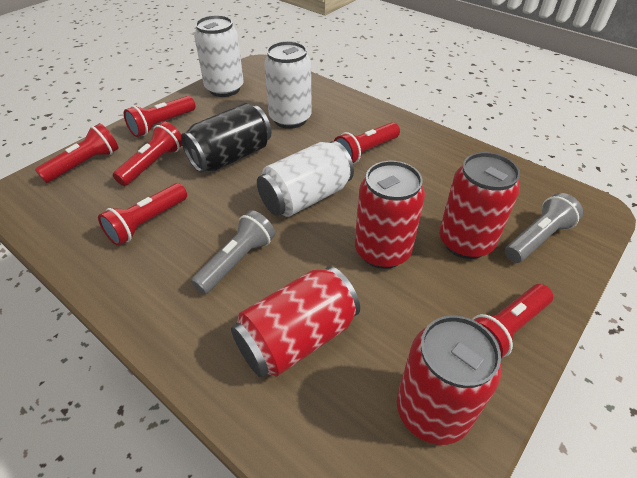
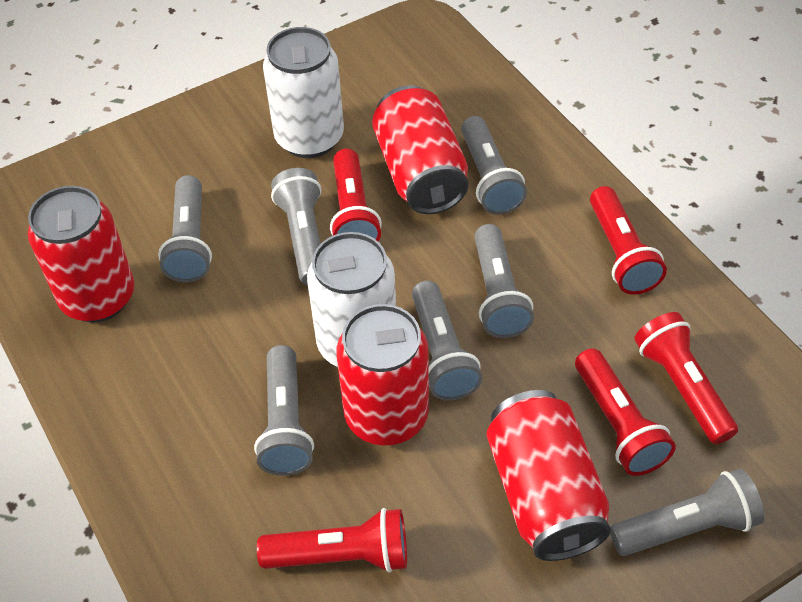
black can: [181,103,272,173] = 1 -> none = 0
grey flashlight: [191,210,275,294] [505,193,583,263] = 2 -> [158,175,212,282] [254,345,314,476] [271,168,322,285] [412,280,482,401] [461,116,527,215] [474,224,534,338] [610,469,764,556] = 7
red flashlight: [35,123,118,183] [98,183,187,246] [113,122,182,186] [124,96,196,137] [334,122,400,164] [472,284,553,358] = 6 -> [257,508,407,573] [330,149,382,241] [575,348,676,476] [590,186,667,295] [634,312,738,444] = 5
white can: [194,15,244,97] [257,141,354,217] [264,41,312,129] = 3 -> [263,27,344,158] [307,232,396,367] = 2

